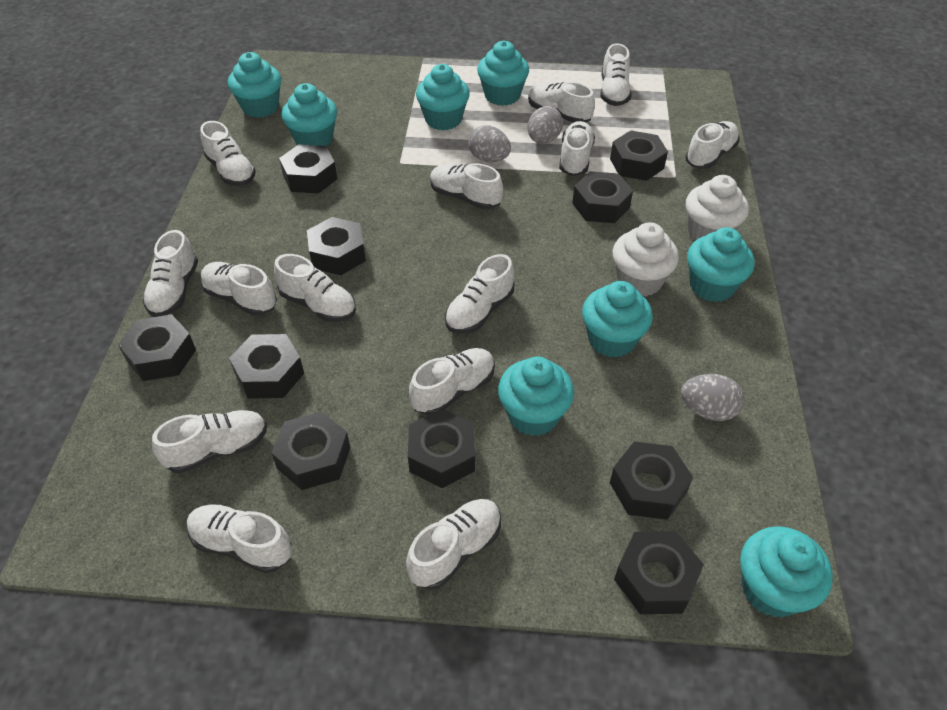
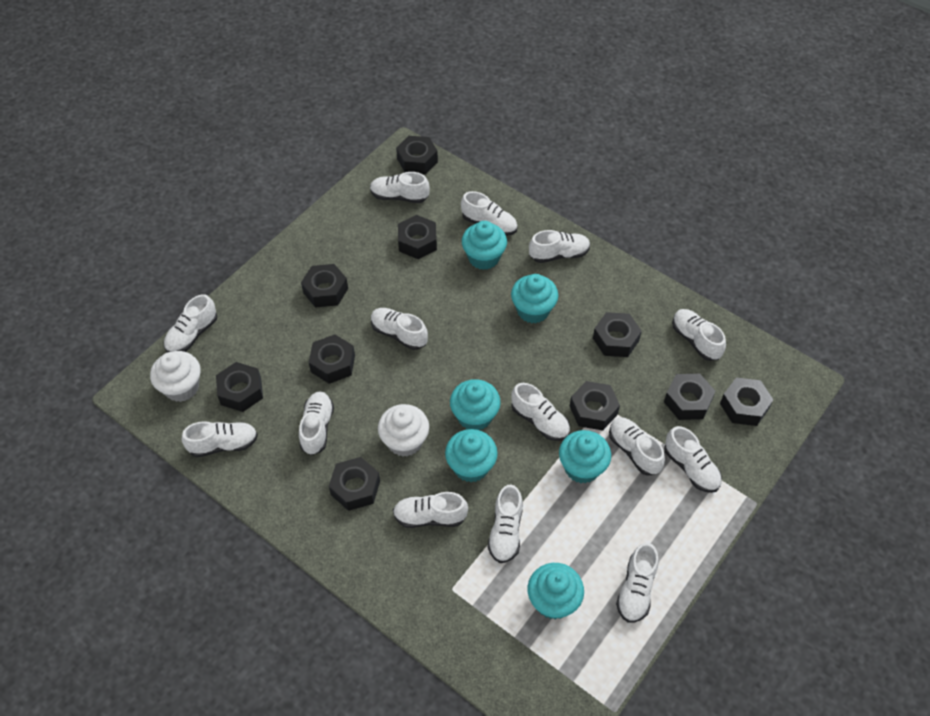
grey egg: [468,125,511,162] [528,106,563,144] [681,374,745,421] = 3 -> none = 0
turquoise cupcake: [228,52,281,118] [282,83,337,146] [416,64,470,130] [477,41,529,106] [498,357,574,436] [582,281,653,358] [687,227,755,302] [740,526,833,618] = 8 -> [445,429,498,482] [450,379,501,430] [462,221,507,270] [511,274,558,323] [528,563,584,620] [559,430,611,484] = 6

